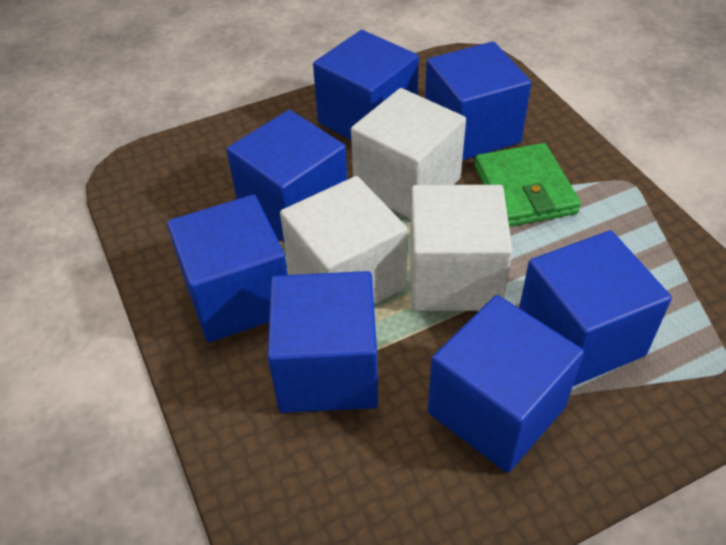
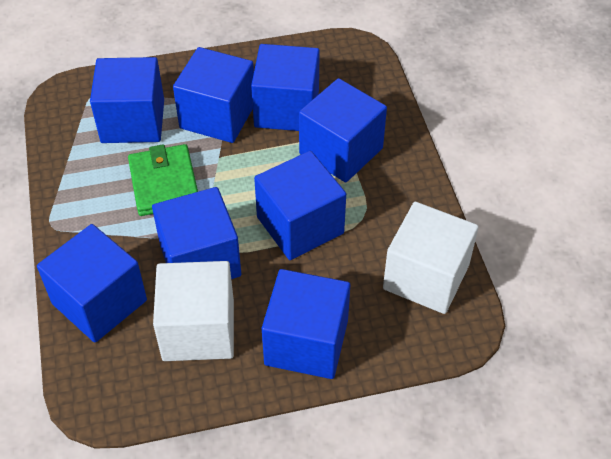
blue cube: [167,195,288,342] [227,110,347,242] [267,271,378,413] [313,30,419,140] [425,41,531,160] [428,295,584,473] [519,230,672,386] = 7 -> [37,224,147,343] [90,57,164,143] [152,187,241,279] [173,47,254,143] [251,44,320,131] [254,151,346,260] [262,269,350,379] [299,78,387,182] = 8
white cube: [280,176,408,304] [351,88,466,219] [410,185,512,311] = 3 -> [153,261,234,361] [383,202,479,314] = 2

